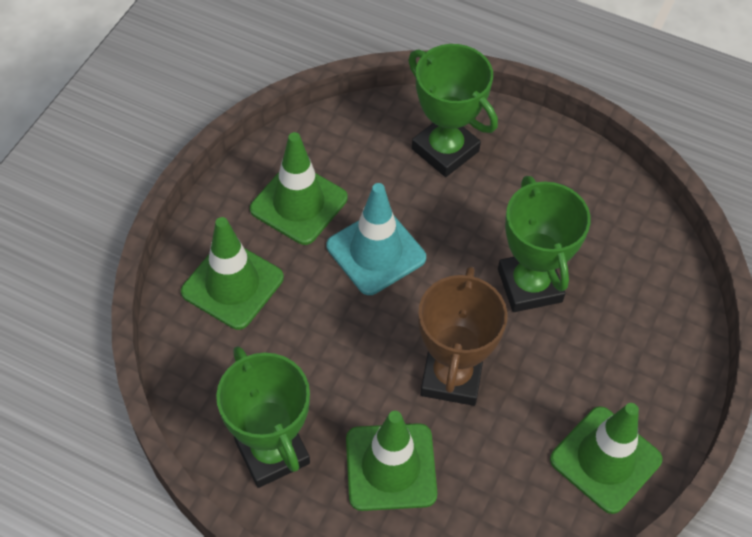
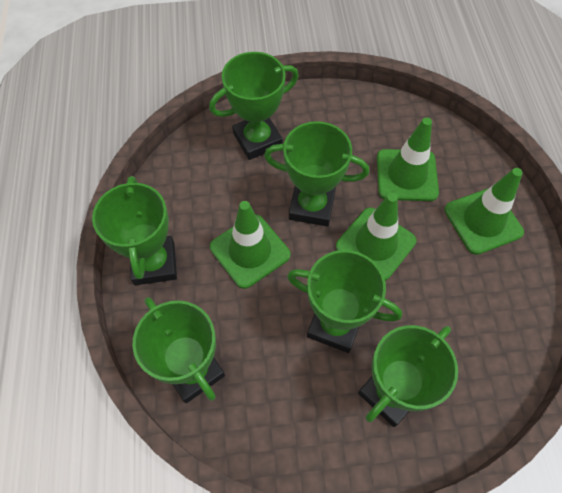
brown trophy: [418,266,507,406] = 1 -> none = 0
green trophy: [216,346,310,488] [408,44,498,177] [498,176,591,312] = 3 -> [92,176,177,285] [132,297,225,403] [209,52,299,160] [264,121,369,226] [287,250,402,353] [358,325,458,427] = 6
turquoise traffic cone: [326,183,426,295] = 1 -> none = 0

